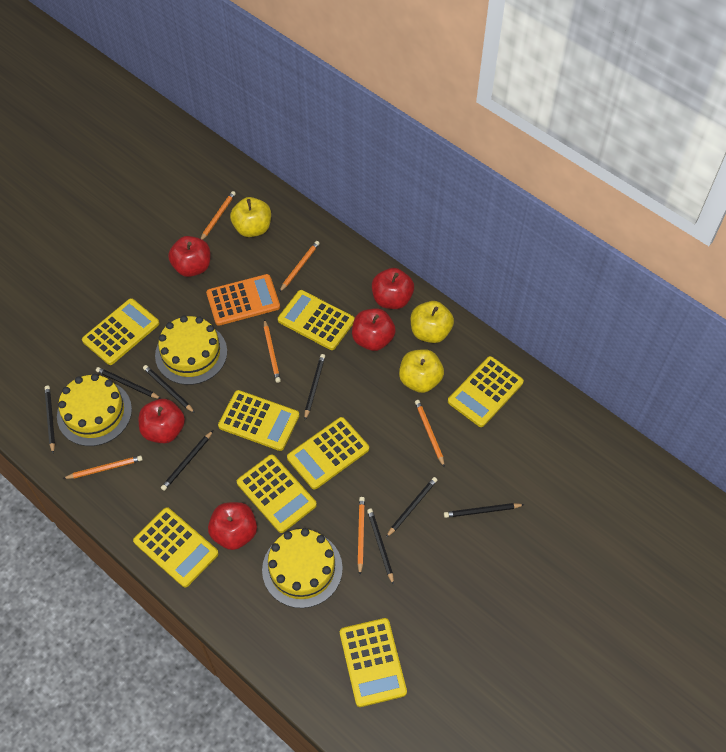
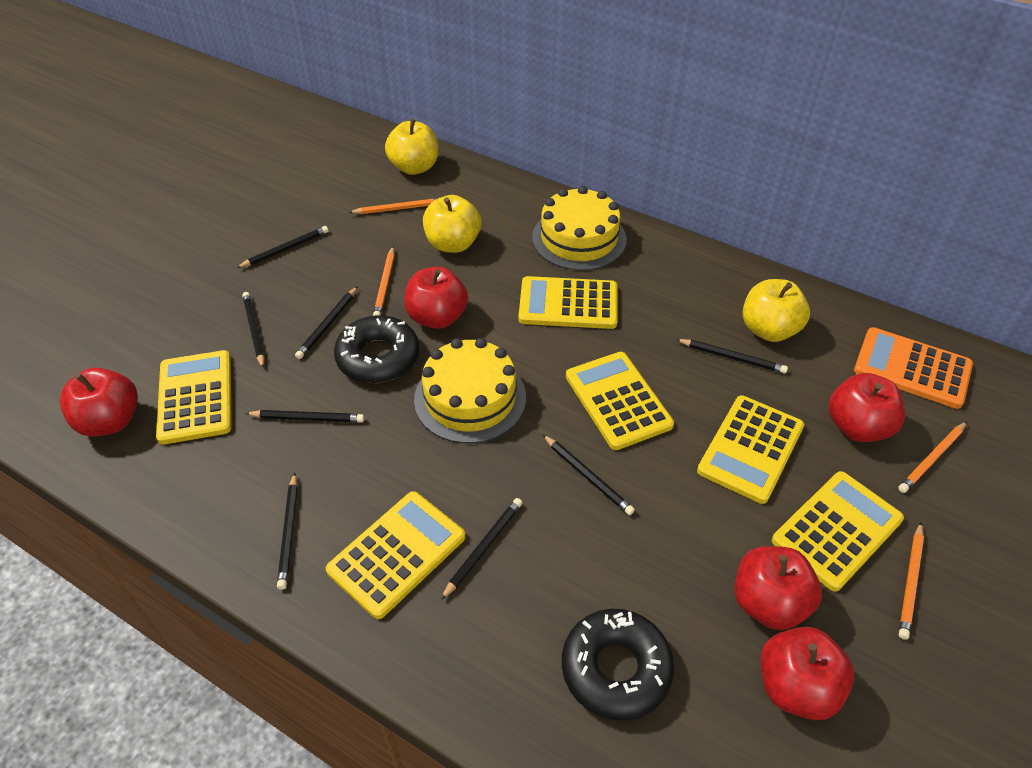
black donut: none = 0 -> [334,315,419,383] [562,609,674,720] = 2
orange pencil: [62,455,143,479] [200,191,236,240] [264,319,281,383] [279,241,320,292] [357,497,365,575] [415,400,445,467] = 6 -> [348,198,438,214] [373,246,395,316] [898,421,967,493] [899,523,924,640] = 4
yellow cake: [57,374,132,446] [155,315,227,385] [262,528,343,608] = 3 -> [414,338,526,444] [532,186,627,271] = 2
yellow calculator: [82,298,159,365] [133,507,219,587] [218,390,299,451] [237,454,317,533] [278,290,355,350] [287,417,369,490] [340,618,407,707] [448,356,524,427] = 8 -> [156,350,232,445] [326,491,465,619] [519,276,618,329] [566,352,674,450] [697,395,804,504] [772,471,904,592] = 6

